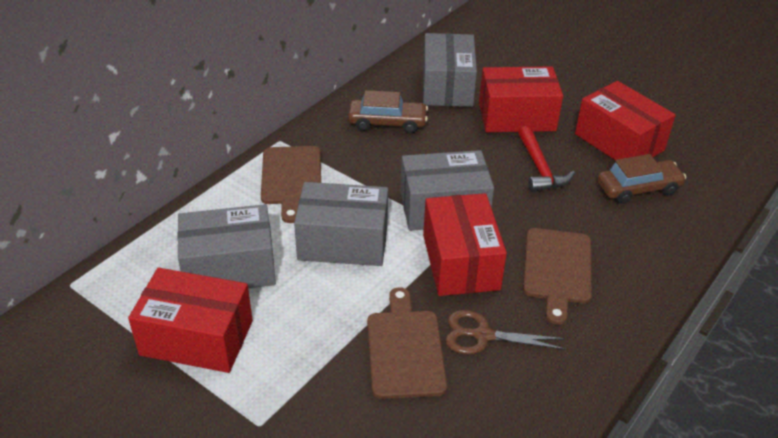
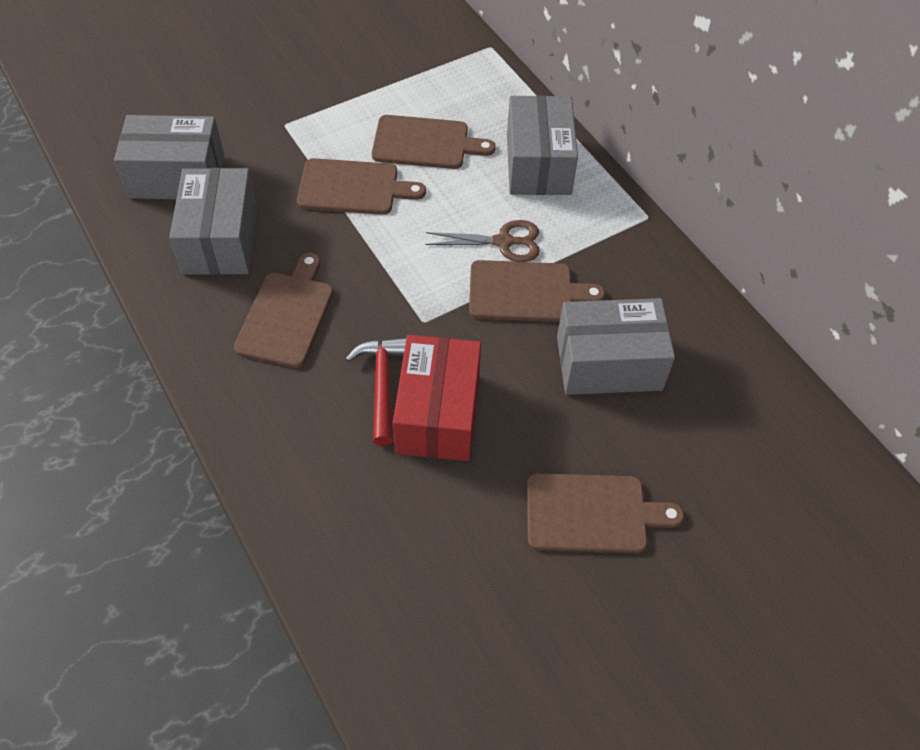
brown car: [348,90,428,133] [597,154,686,204] = 2 -> none = 0
brown cutting board: [261,146,321,223] [367,287,447,399] [523,228,592,325] = 3 -> [234,253,333,368] [297,158,426,215] [372,115,496,169] [469,260,605,322] [527,473,684,553] = 5
red box: [128,268,253,373] [423,193,507,296] [479,66,563,132] [575,81,676,160] = 4 -> [393,335,481,461] = 1

